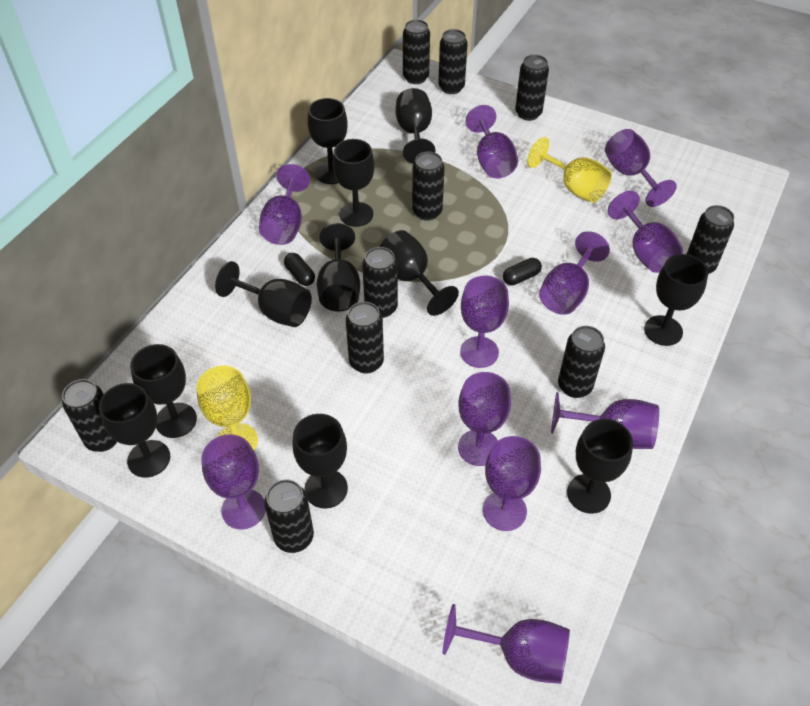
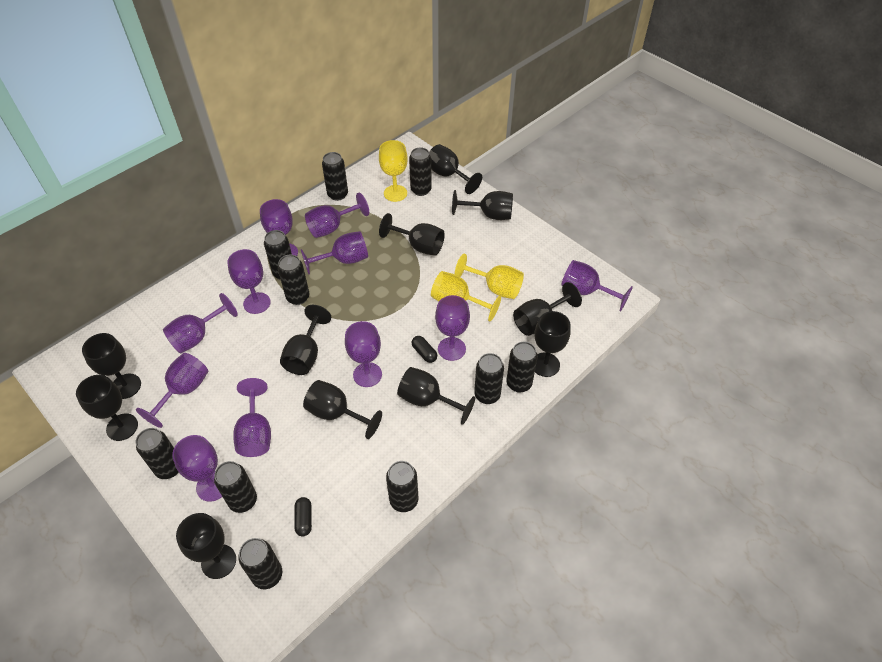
yellow goblet: [197,366,258,451] [527,137,612,203] = 2 -> [379,140,408,202] [431,271,501,322] [455,254,524,299] = 3

